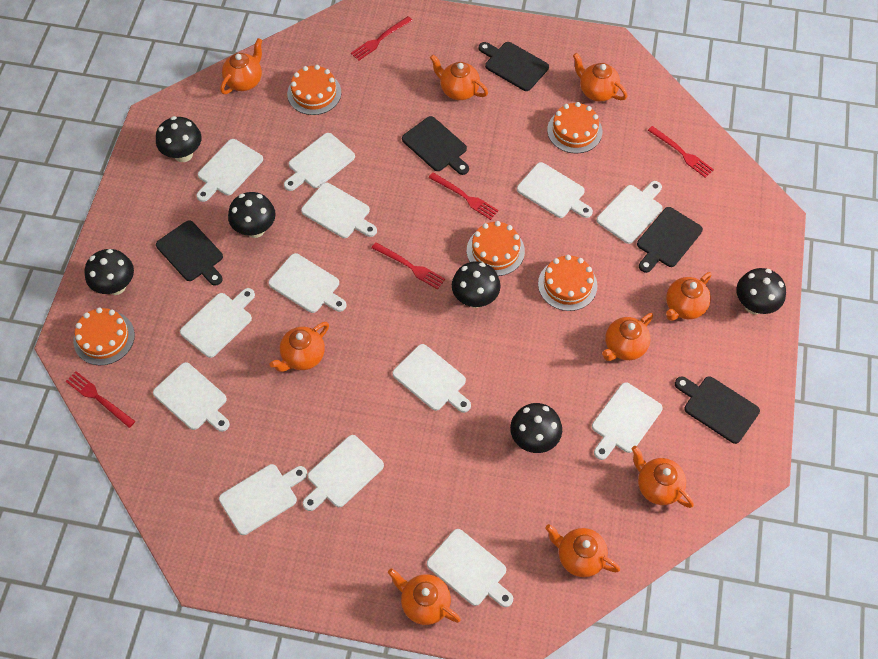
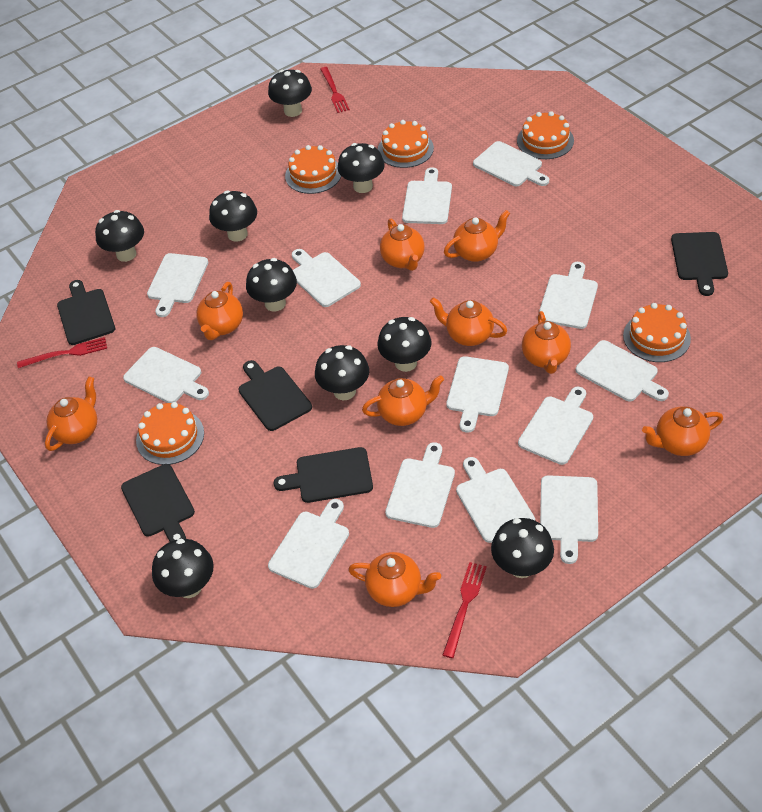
black mushroom: [84,249,134,295] [156,116,201,162] [228,192,276,238] [452,261,501,308] [510,403,562,453] [736,268,786,314] = 6 -> [95,210,144,262] [152,539,214,598] [209,191,257,242] [246,258,297,311] [268,70,312,117] [315,345,369,400] [337,143,384,193] [377,317,431,372] [491,518,554,578] = 9
red fork: [66,371,135,428] [351,16,413,61] [372,242,445,289] [429,172,499,220] [648,126,714,178] = 5 -> [17,337,107,368] [320,67,350,113] [443,562,487,658] = 3

